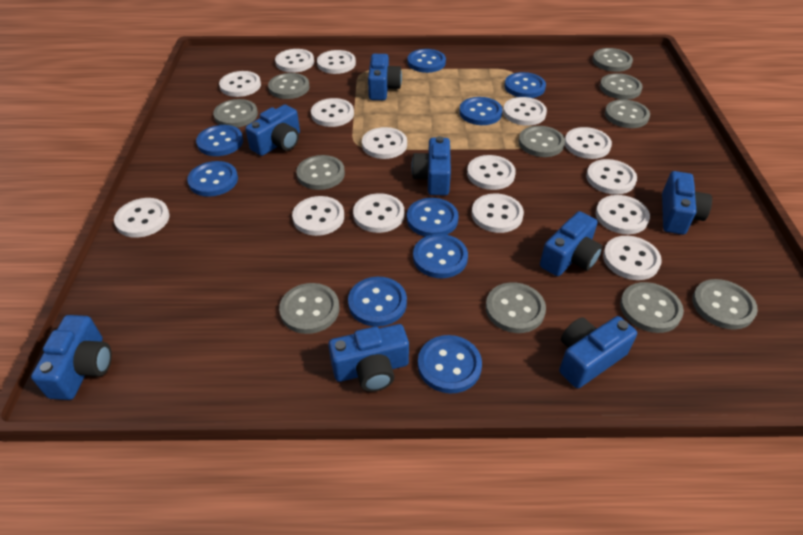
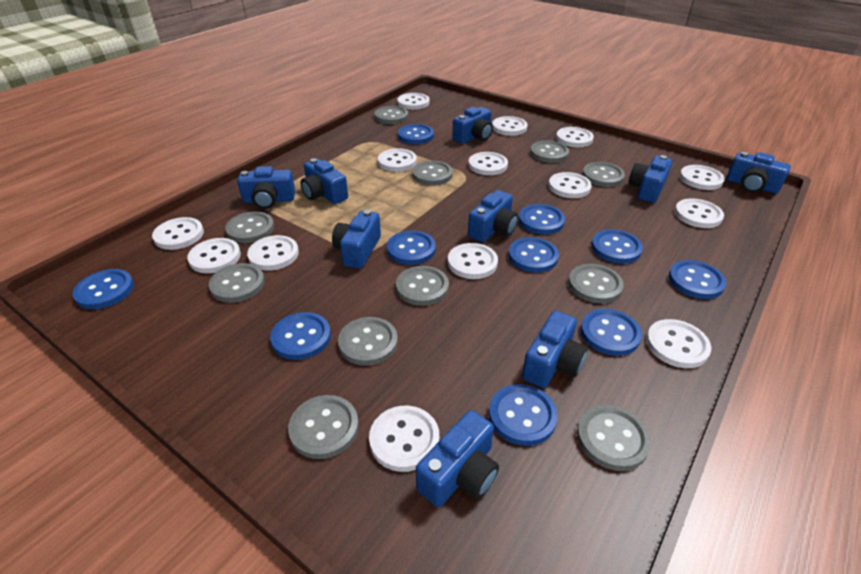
blue button: [187,161,238,197] [196,125,243,156] [348,277,407,327] [407,49,446,73] [407,198,459,237] [413,234,468,278] [418,335,482,393] [459,97,503,125] [504,72,546,98] = 9 -> [73,269,134,309] [270,312,331,360] [387,230,436,265] [398,124,434,144] [489,384,558,446] [508,237,559,273] [519,204,565,234] [580,308,642,356] [591,229,643,264] [668,260,726,299] = 10
blue camera: [31,315,112,400] [245,105,300,156] [328,324,409,392] [368,54,402,100] [411,136,451,195] [540,211,603,276] [559,316,637,388] [662,171,712,235] = 8 -> [237,166,295,209] [301,158,348,204] [332,210,381,269] [416,410,499,507] [452,107,493,144] [468,190,518,242] [522,310,588,388] [629,155,672,203] [726,152,791,194] = 9
white button: [114,198,170,238] [219,71,261,97] [275,49,314,73] [292,196,344,236] [311,98,354,127] [317,50,356,74] [353,193,404,233] [362,127,407,159] [467,155,516,190] [472,193,524,233] [503,97,547,126] [565,127,612,159] [586,159,637,195] [596,195,650,234] [603,236,662,280] = 15 -> [152,217,204,250] [187,238,241,273] [247,235,299,270] [369,406,439,472] [378,148,417,172] [397,93,430,110] [448,243,498,279] [468,152,508,175] [492,116,527,136] [549,172,592,198] [556,127,594,147] [646,319,711,368] [675,198,724,228] [680,165,725,190] = 14

